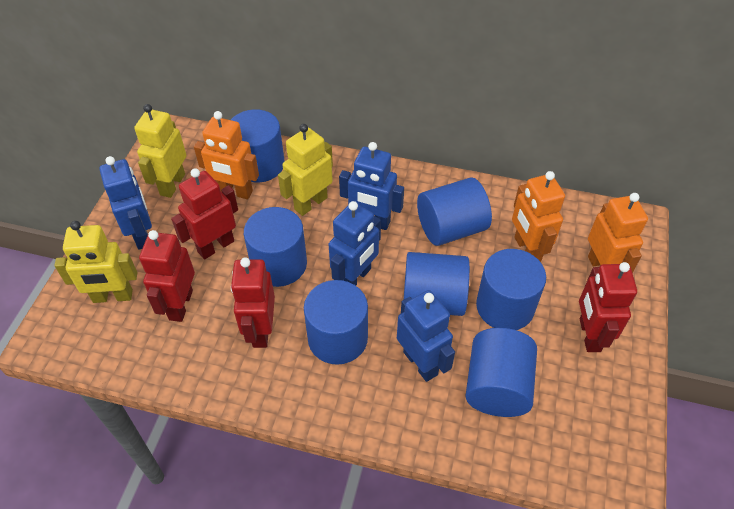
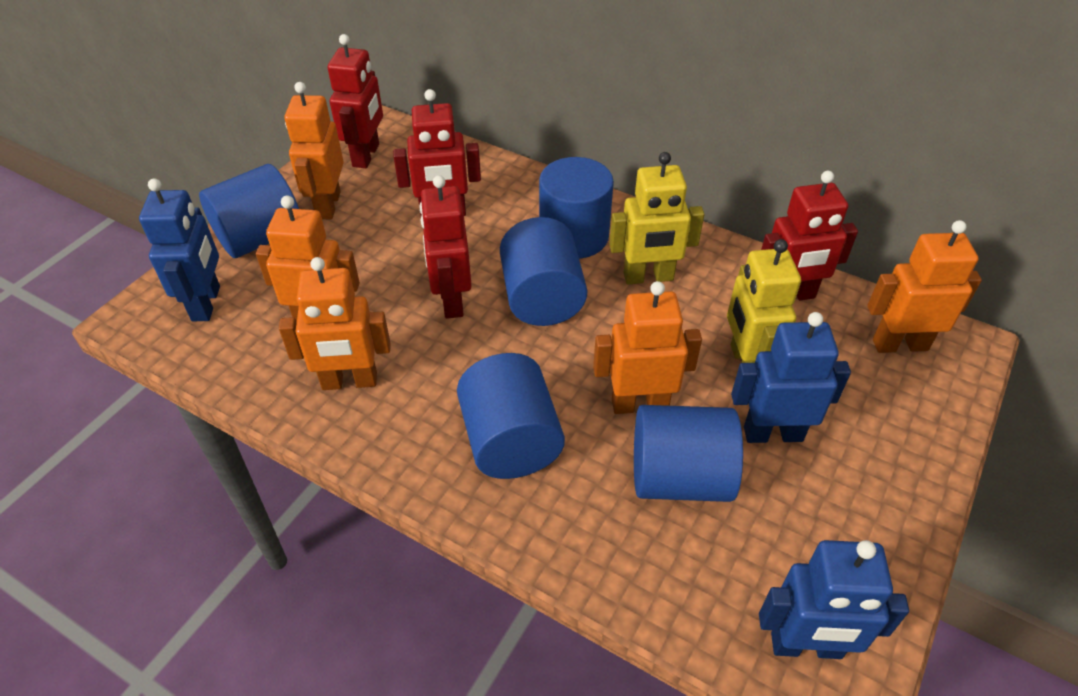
blue cylinder: [231,109,285,182] [244,207,307,287] [304,280,368,365] [404,252,470,316] [417,177,492,246] [465,328,537,417] [476,249,546,330] = 7 -> [199,164,299,258] [457,353,565,479] [500,217,587,326] [539,157,614,259] [634,405,743,502] = 5
blue robot: [99,156,152,250] [328,201,381,285] [339,142,404,230] [397,290,455,382] = 4 -> [139,178,220,321] [731,312,851,443] [759,540,909,659] = 3
orange robot: [194,111,259,199] [512,171,565,262] [588,193,648,273] = 3 -> [256,195,360,322] [279,257,391,390] [284,82,344,219] [593,281,702,414] [867,220,982,353] = 5
yellow robot: [54,221,137,303] [134,104,186,198] [278,124,333,216] = 3 -> [609,152,704,285] [727,239,801,363] = 2

